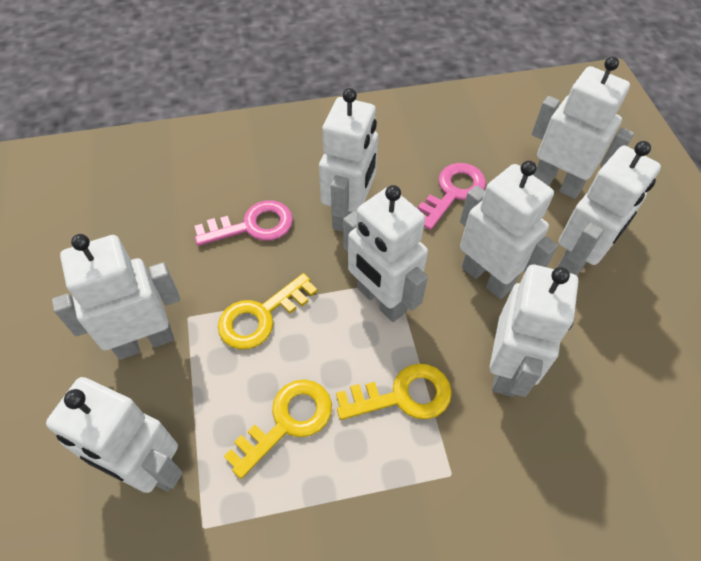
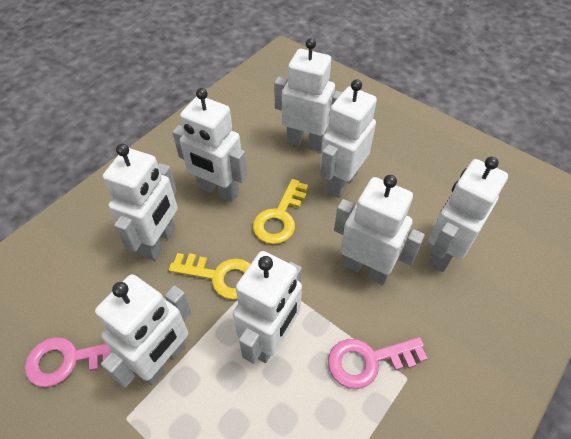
yellow key: [218,273,317,349] [224,379,332,479] [336,364,452,420] = 3 -> [169,253,251,299] [253,179,308,244] = 2

